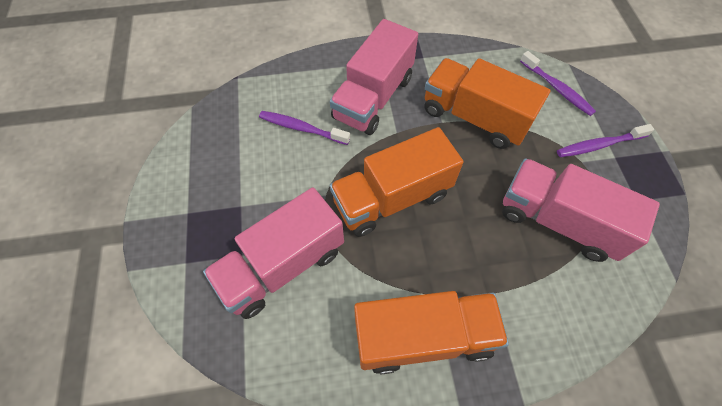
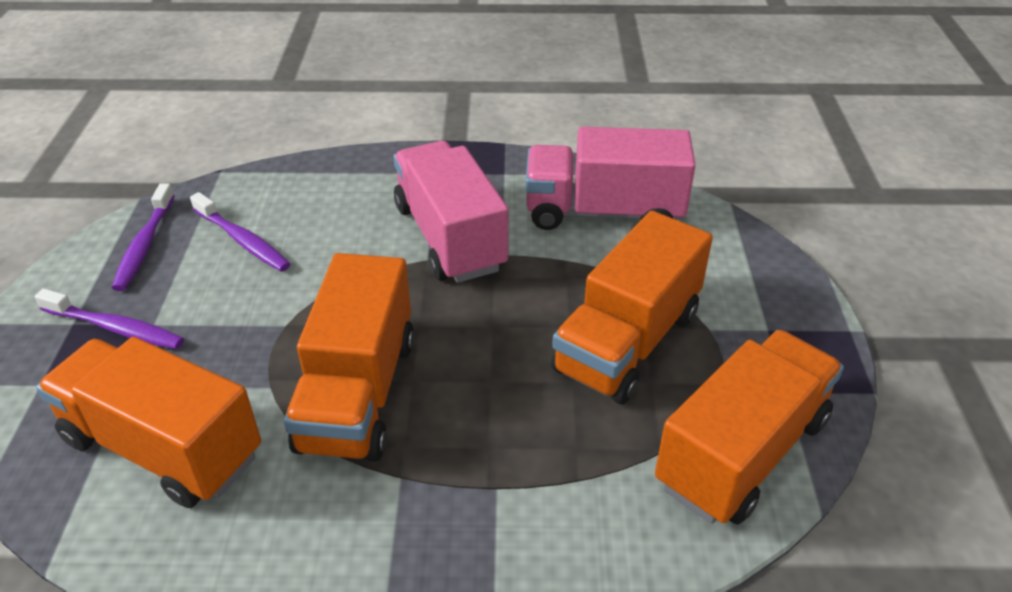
orange truck: [330,127,463,237] [354,291,509,374] [425,58,550,149] = 3 -> [36,337,261,508] [284,253,414,462] [551,211,713,404] [655,330,844,525] = 4
pink truck: [203,187,344,319] [330,19,418,135] [502,158,660,262] = 3 -> [393,141,508,283] [526,127,696,230] = 2

